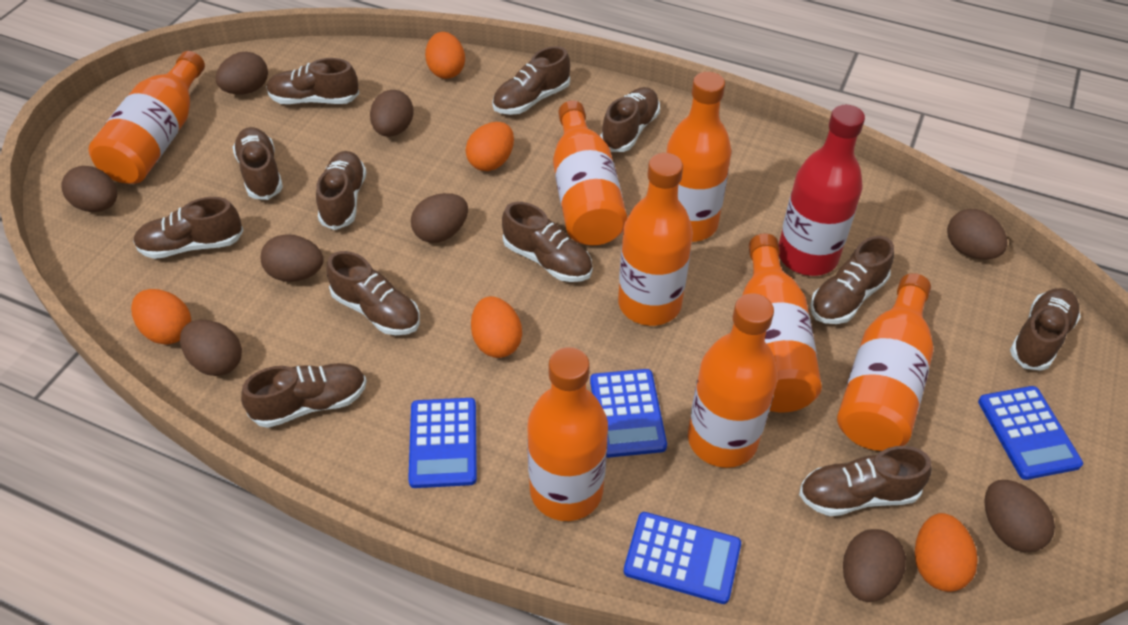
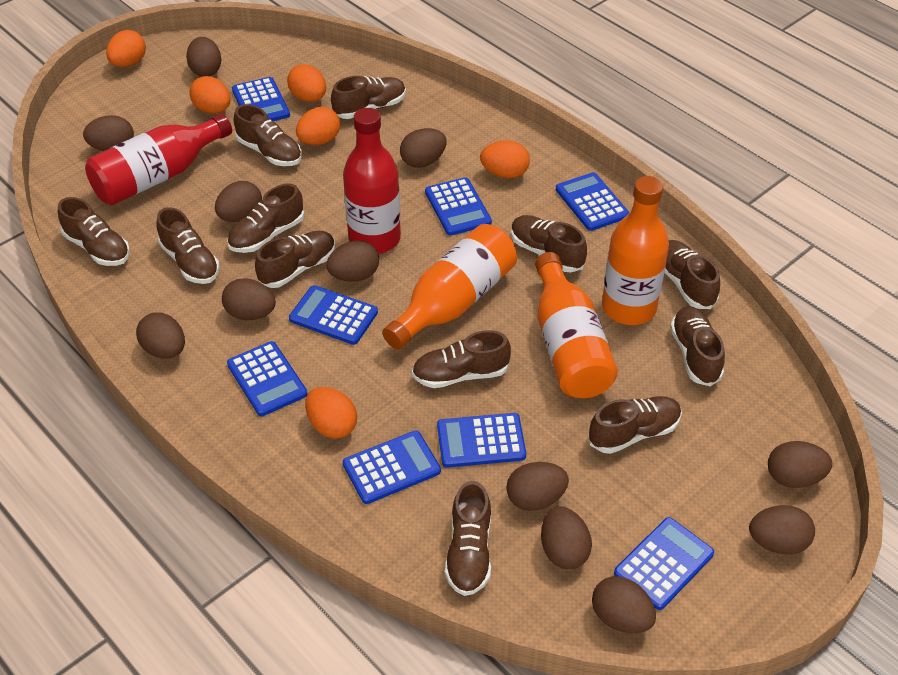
blue calculator: [408,398,477,488] [590,369,667,458] [624,512,741,604] [978,386,1083,480] = 4 -> [227,341,307,416] [232,77,290,121] [289,285,378,345] [343,430,441,504] [425,177,492,236] [437,413,526,468] [556,172,629,231] [614,517,714,610] = 8
brown egg: [61,166,117,212] [180,320,242,376] [216,52,268,95] [261,234,324,282] [370,90,414,137] [411,193,468,243] [843,529,906,602] [947,209,1007,259] [984,480,1055,552] = 9 -> [83,115,134,151] [136,312,185,359] [186,37,222,77] [215,181,262,222] [222,278,276,320] [326,241,379,282] [400,128,447,168] [506,462,569,511] [541,506,592,569] [592,576,656,633] [749,505,815,555] [768,441,832,488] = 12
orange bottle: [88,51,205,184] [527,347,608,521] [553,100,627,245] [618,153,693,326] [666,72,732,242] [688,293,778,468] [742,234,822,412] [837,273,933,451] = 8 -> [382,224,517,350] [535,252,618,398] [602,176,669,325] = 3
orange egg: [131,289,191,345] [425,32,465,79] [465,122,514,171] [471,296,522,358] [915,513,978,592] = 5 -> [106,30,146,67] [189,76,231,113] [287,64,326,102] [296,107,340,145] [305,387,357,439] [480,141,530,178] = 6
red bottle: [779,105,865,276] = 1 -> [85,114,232,205] [343,108,401,254] = 2

